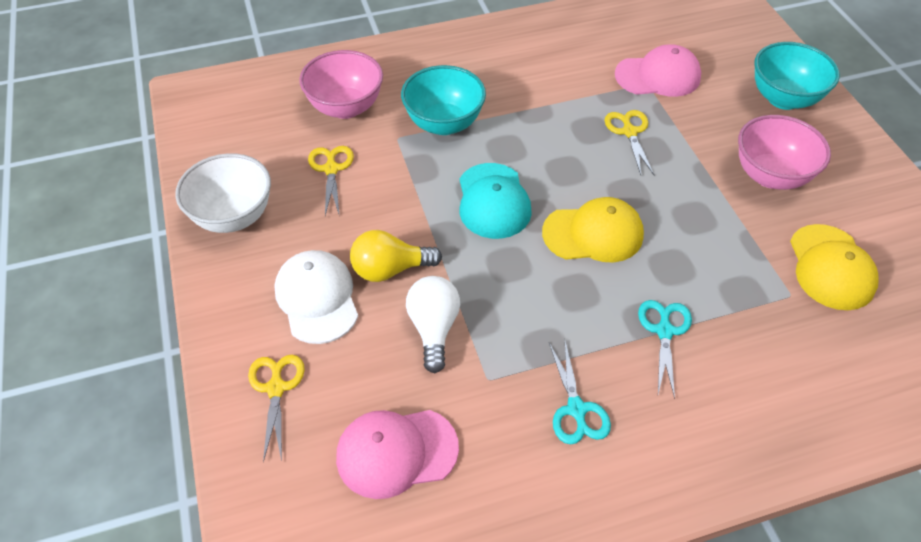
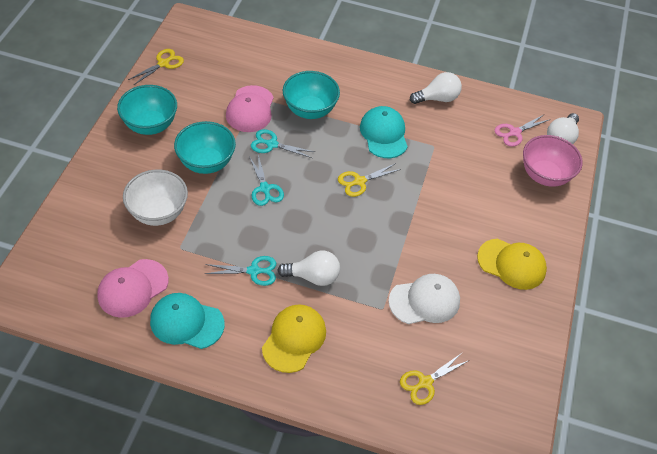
pink bowl: [299,50,383,119] [738,115,831,190] = 2 -> [523,135,583,187] = 1
pink scissors: none = 0 -> [494,115,550,147] = 1
turquoise bowl: [401,65,486,135] [755,42,840,110] = 2 -> [117,85,177,135] [174,121,236,174] [283,71,340,119] = 3
turquoise cap: [459,163,532,239] = 1 -> [150,293,225,349] [360,106,408,158] = 2
turquoise scissors: [549,341,611,444] [638,300,692,399] = 2 -> [205,256,276,286] [249,155,284,206] [251,129,315,158] = 3
white light bulb: [406,276,460,373] = 1 -> [277,251,340,286] [410,72,462,104] [547,113,579,144] = 3
yellow light bulb: [350,230,442,282] = 1 -> none = 0

